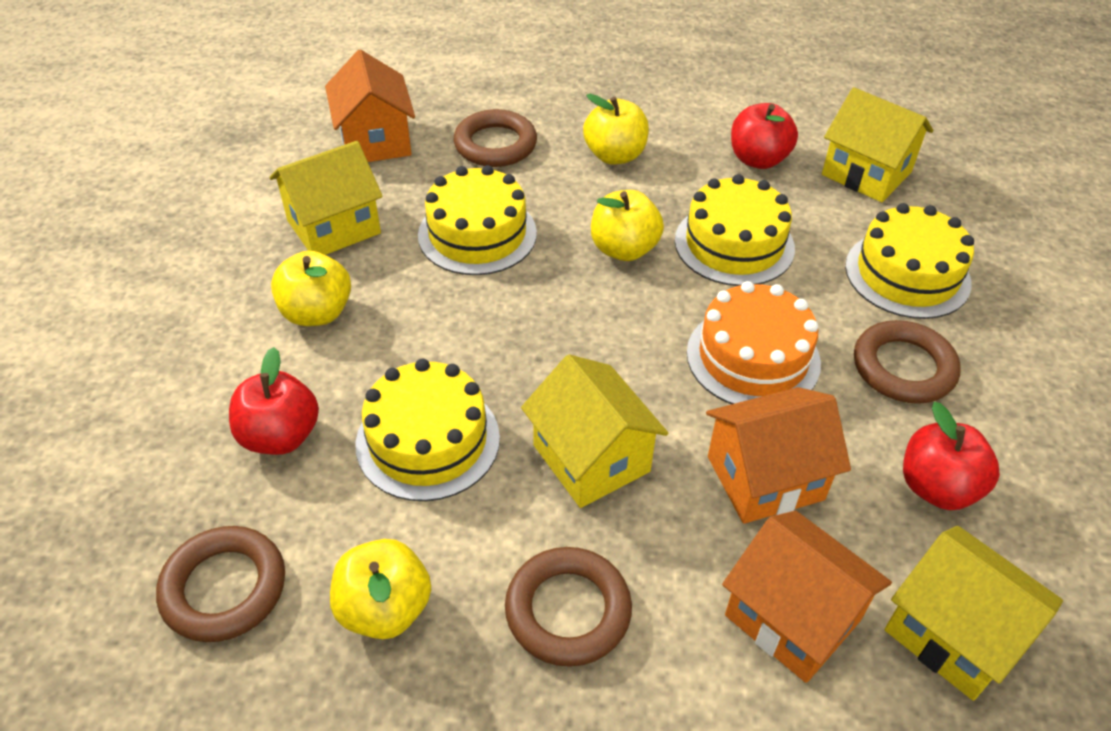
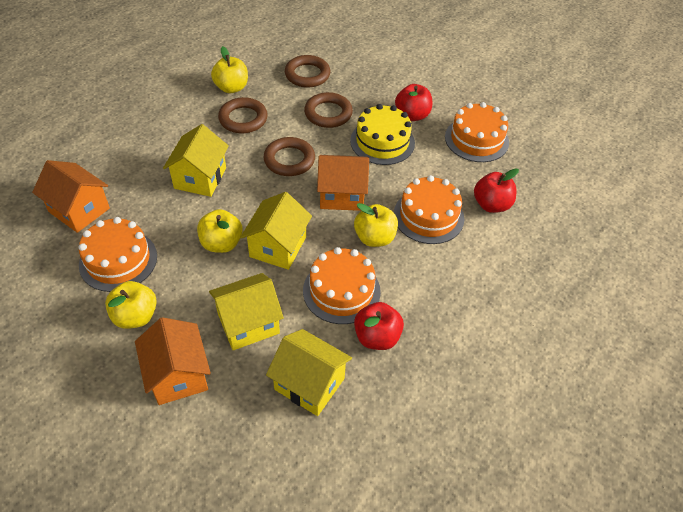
orange cake: [687,281,821,404] = 1 -> [78,217,157,292] [303,247,381,324] [394,175,464,244] [445,102,509,162] = 4
yellow cake: [355,359,500,501] [418,165,537,275] [675,174,795,286] [845,203,974,319] = 4 -> [350,104,415,165] = 1

